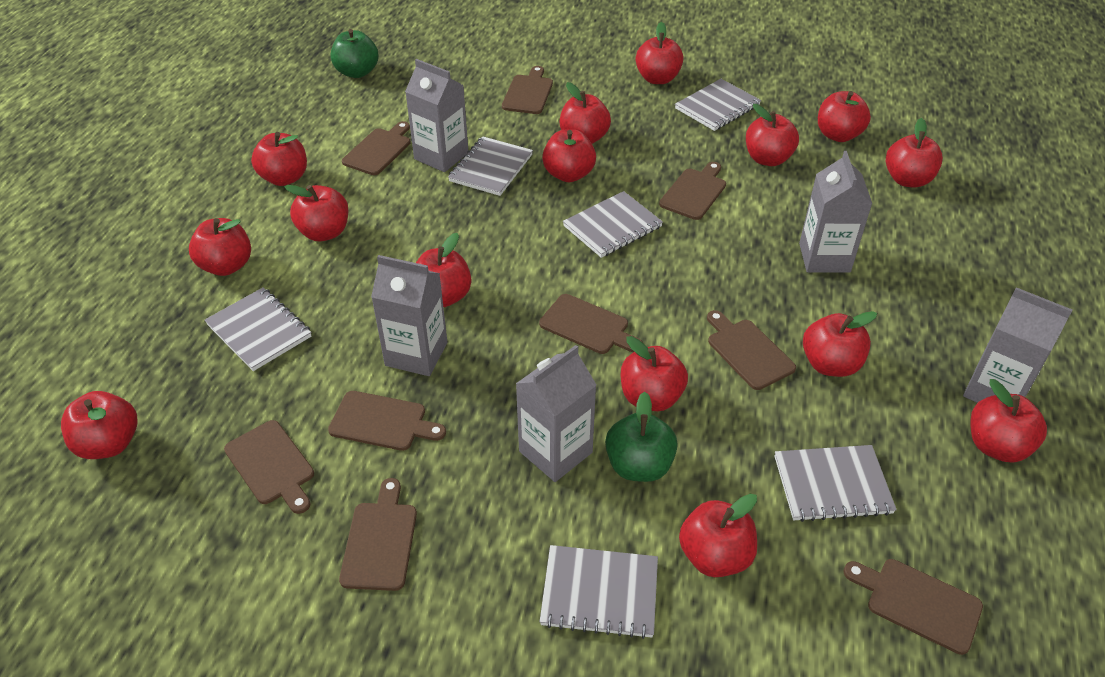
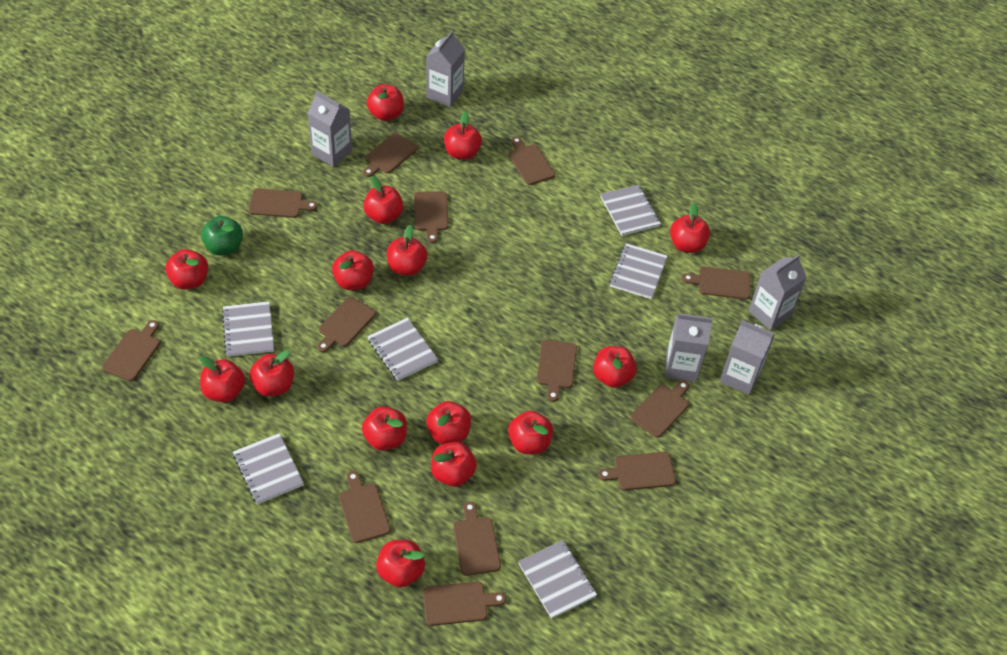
brown cutting board: [224,420,314,514] [328,391,446,451] [339,478,417,591] [342,121,411,175] [502,66,553,114] [539,294,643,354] [659,162,726,220] [707,310,796,390] [843,559,983,655] = 9 -> [102,320,160,381] [249,188,317,218] [317,297,376,352] [339,471,391,543] [363,133,418,177] [414,191,449,243] [423,582,506,626] [453,502,501,576] [508,137,555,185] [537,340,577,402] [598,452,676,490] [630,380,689,438] [682,267,750,299] = 13
green apple: [330,29,379,78] [605,392,678,482] = 2 -> [201,216,243,255] = 1

